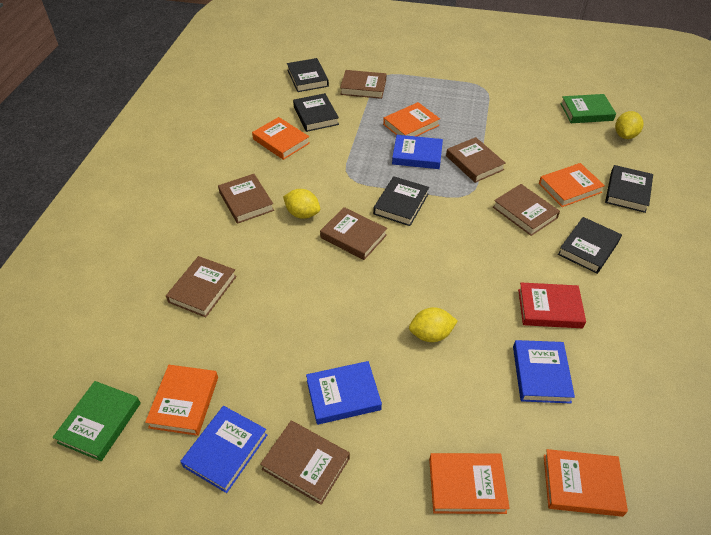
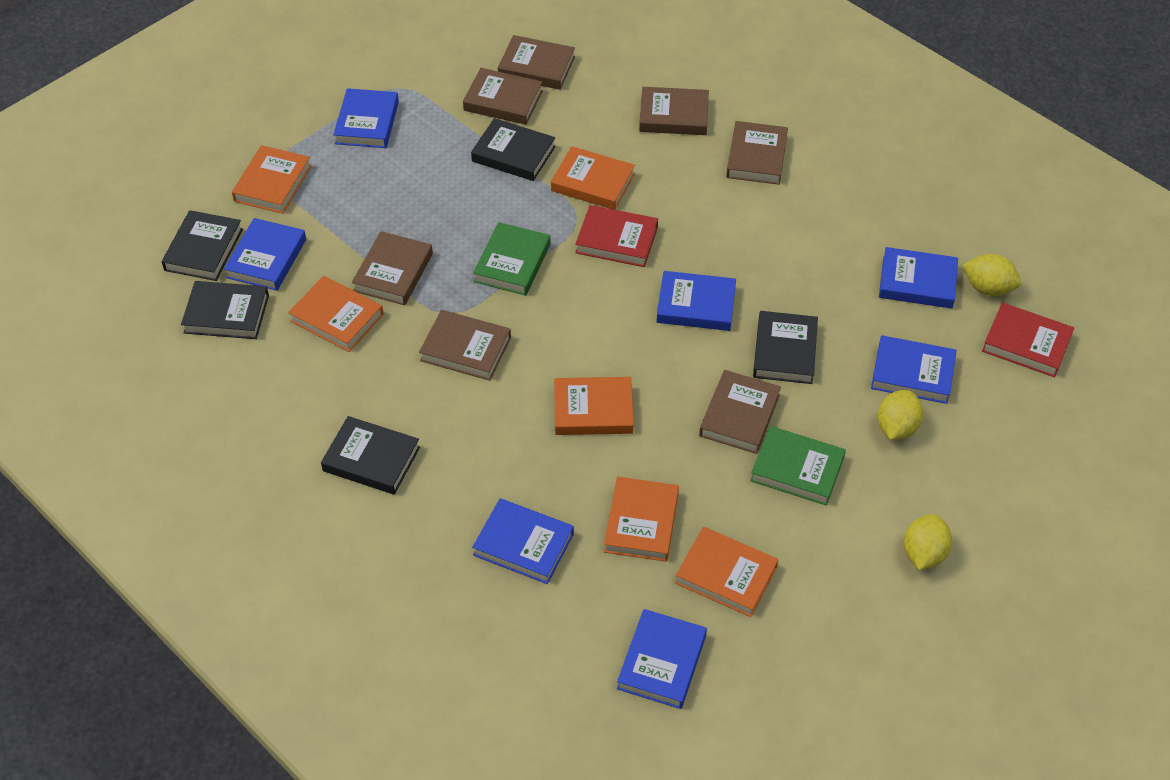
blue book: [180,406,267,493] [306,361,382,425] [392,135,443,169] [513,340,575,403] = 4 -> [224,218,306,291] [333,88,399,148] [472,498,574,584] [617,609,707,709] [657,271,736,331] [871,335,957,404] [879,247,958,308] = 7
red book: [518,283,586,328] = 1 -> [575,205,658,267] [982,303,1074,377] = 2

